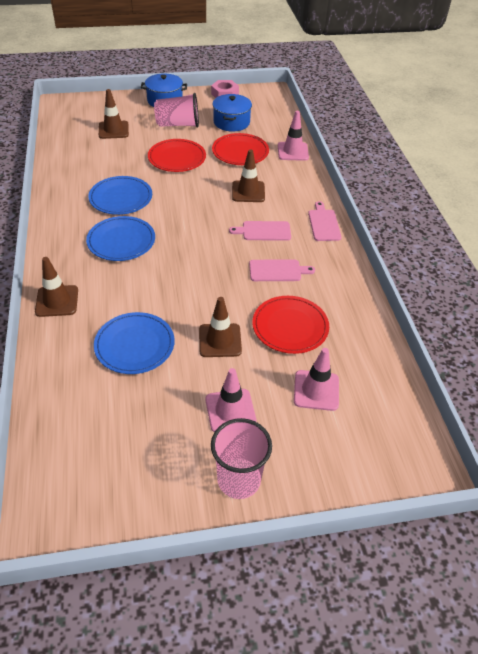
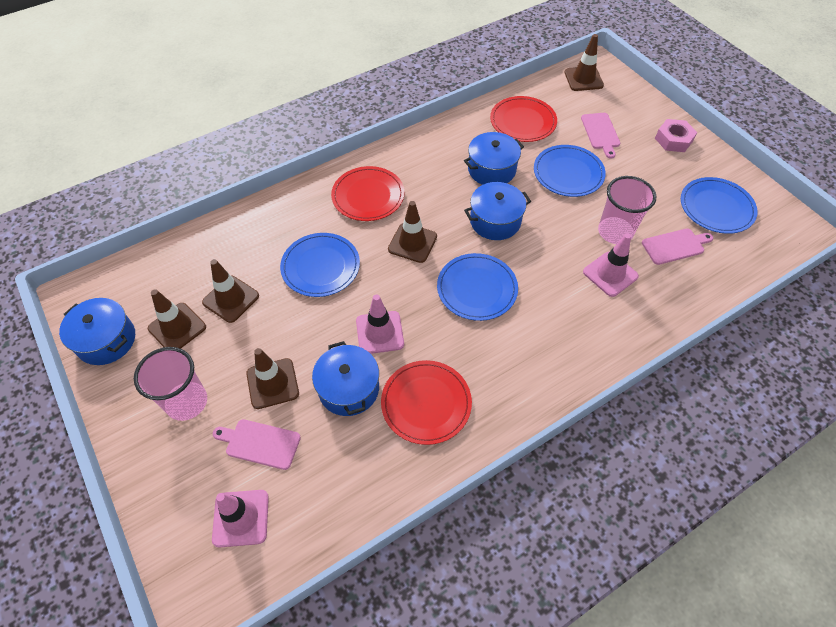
blue plate: [86,216,155,261] [88,176,152,215] [94,312,175,374] = 3 -> [280,233,360,297] [437,253,518,321] [534,145,606,197] [681,177,758,234] = 4
blue pot: [141,74,187,107] [212,94,252,132] = 2 -> [59,298,135,365] [312,341,379,416] [464,132,524,185] [464,182,531,240] = 4
brown traffic cone: [35,257,78,317] [99,89,129,139] [199,297,242,357] [232,149,265,202] = 4 -> [148,289,206,349] [202,259,259,323] [247,348,299,409] [388,201,437,263] [564,34,604,91] = 5

